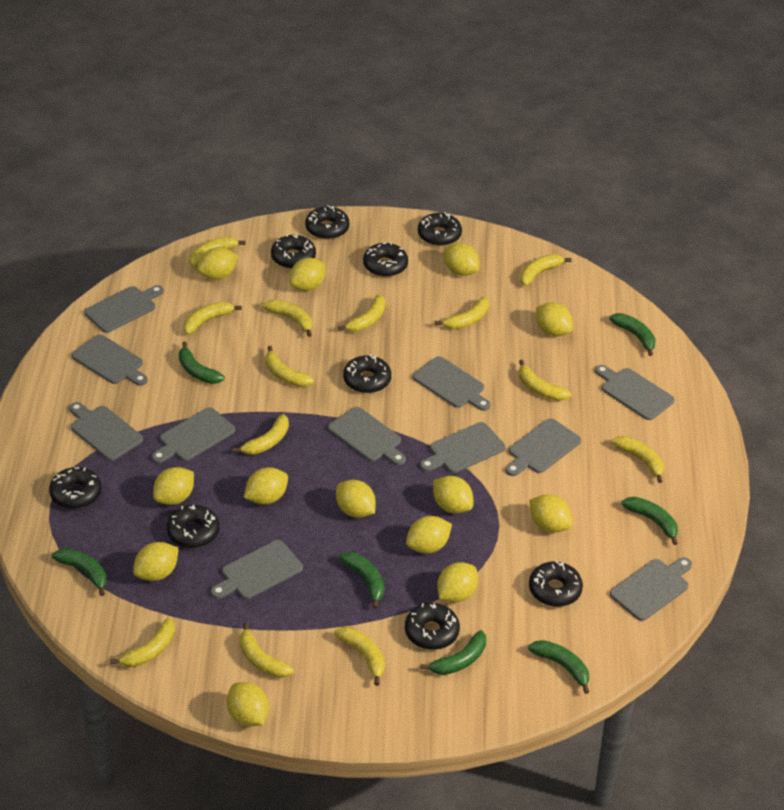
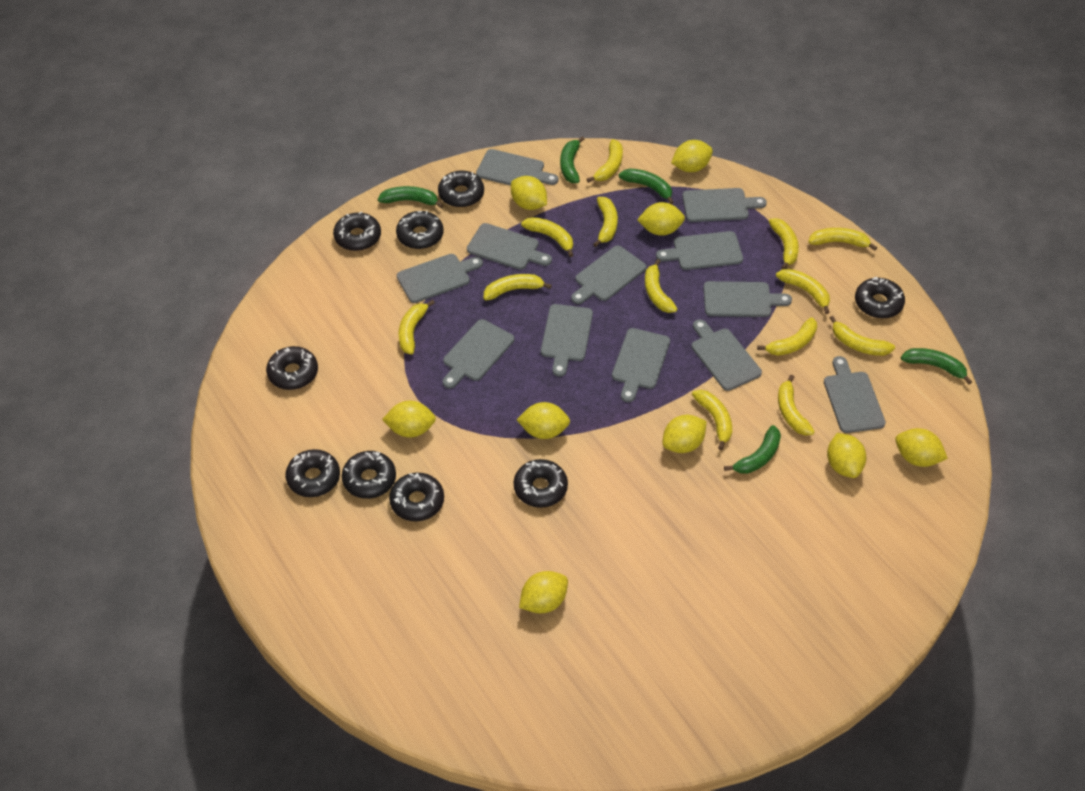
green banana: [52,548,107,596] [179,342,225,384] [339,552,384,609] [420,630,486,675] [528,640,589,694] [609,313,656,356] [621,497,678,545] = 7 -> [378,186,443,208] [560,136,584,183] [619,169,674,204] [724,425,781,474] [901,348,972,384] = 5
grey cutting board: [69,402,143,461] [71,334,148,386] [84,285,164,333] [152,407,235,463] [211,540,303,599] [328,407,406,465] [412,356,490,411] [420,422,506,473] [506,418,581,476] [595,365,674,420] [610,557,692,621] = 11 -> [397,254,483,303] [443,319,514,388] [467,223,552,270] [476,149,559,186] [541,304,593,377] [571,246,646,304] [612,328,670,402] [656,231,743,270] [682,188,767,222] [691,319,762,391] [703,281,792,317] [824,356,886,433] = 12
yellow lemon: [133,542,179,581] [153,467,194,505] [197,247,238,280] [227,682,269,726] [244,467,288,504] [290,258,326,291] [336,480,376,518] [406,516,452,554] [433,476,473,514] [437,562,478,602] [444,243,480,276] [529,495,573,533] [536,302,573,336] = 13 -> [382,401,436,438] [511,176,547,210] [517,402,570,439] [519,571,568,613] [637,202,685,236] [662,415,707,453] [671,140,713,172] [827,433,866,478] [895,428,948,467] = 9

